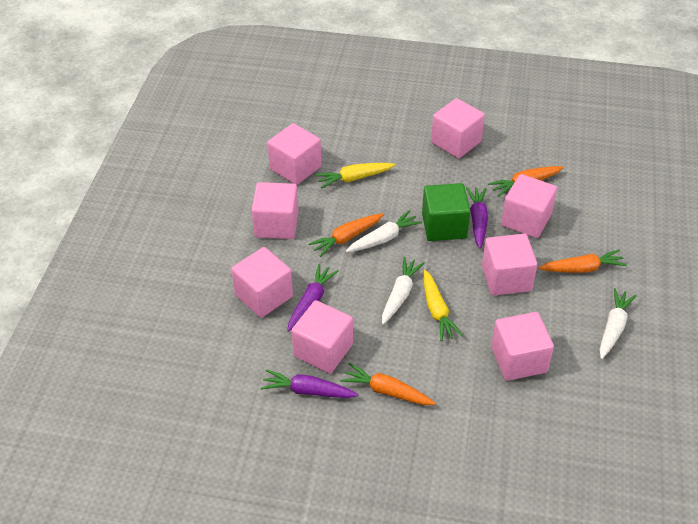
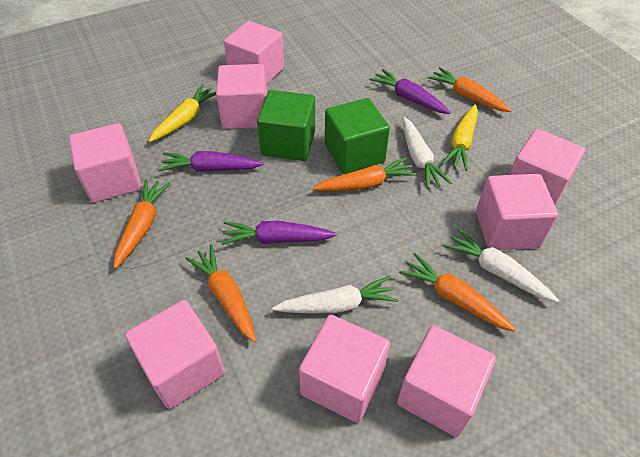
green cube: [422,183,470,241] = 1 -> [257,90,315,161] [325,98,390,174] = 2
orange carrot: [308,213,384,257] [340,363,436,405] [488,166,564,197] [538,250,627,273] = 4 -> [114,179,171,269] [185,245,256,342] [313,157,417,191] [399,253,516,332] [428,67,512,112] = 5

